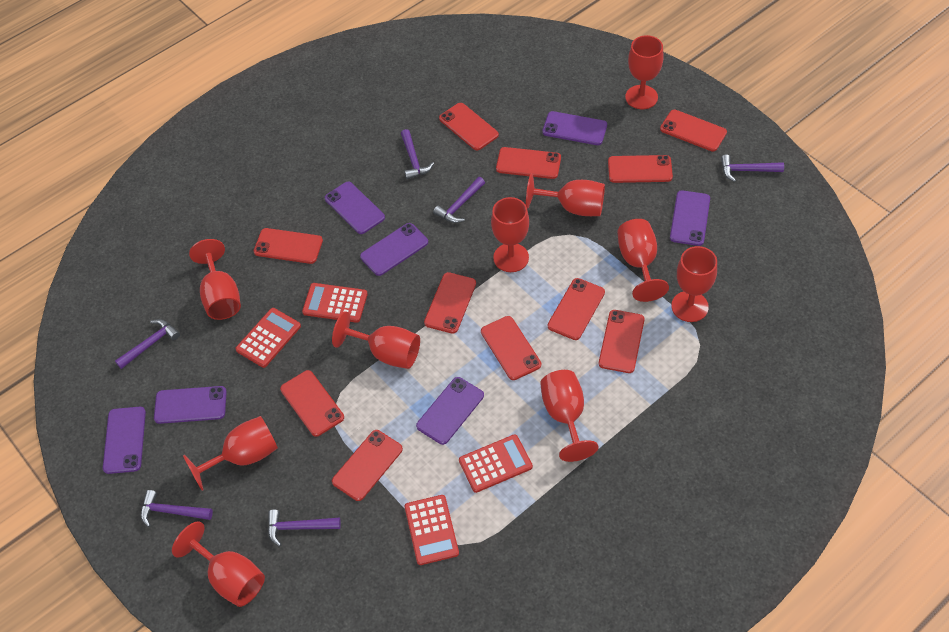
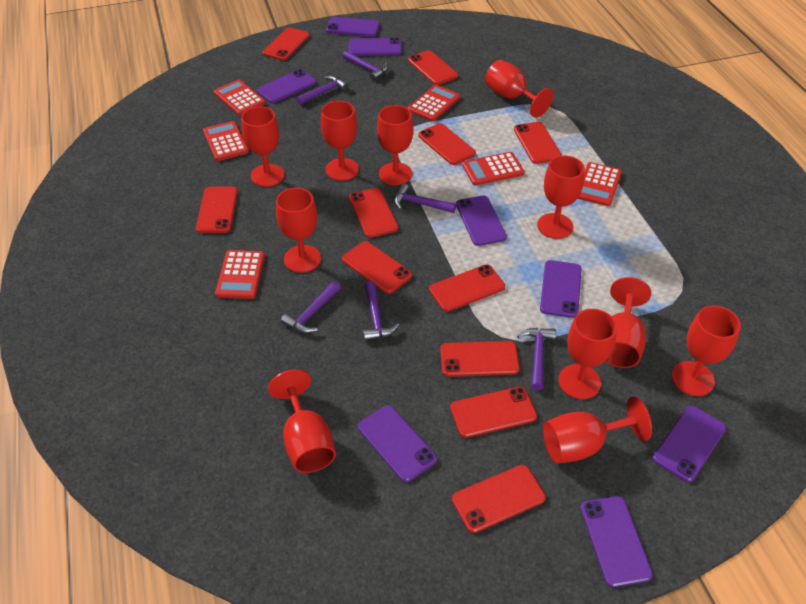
purple phone: [103,407,146,474] [154,386,227,424] [325,181,385,234] [360,223,428,276] [416,377,484,445] [542,111,607,145] [670,190,710,246] = 7 -> [257,69,316,103] [326,17,380,37] [349,38,402,56] [358,405,437,482] [456,195,507,246] [540,260,582,318] [580,496,653,587] [653,406,726,482] = 8
red calculator: [235,308,301,368] [302,283,368,323] [404,495,459,565] [459,434,533,493] = 4 -> [203,121,249,161] [214,80,266,116] [215,250,265,299] [408,85,460,121] [462,152,525,186] [578,162,622,206] = 6
red goblet: [172,521,265,607] [183,416,278,491] [189,239,241,320] [332,311,420,369] [491,197,529,272] [526,174,605,216] [540,370,599,462] [617,219,669,302] [625,35,664,109] [671,246,717,322] = 10 -> [241,106,285,187] [268,369,336,473] [276,188,321,273] [321,101,359,181] [377,105,414,185] [485,60,553,118] [537,156,585,239] [543,396,652,464] [558,309,617,399] [605,277,651,368] [671,306,741,396] = 11

